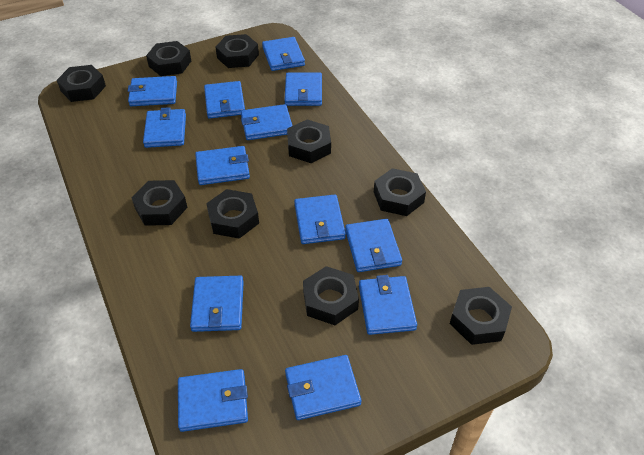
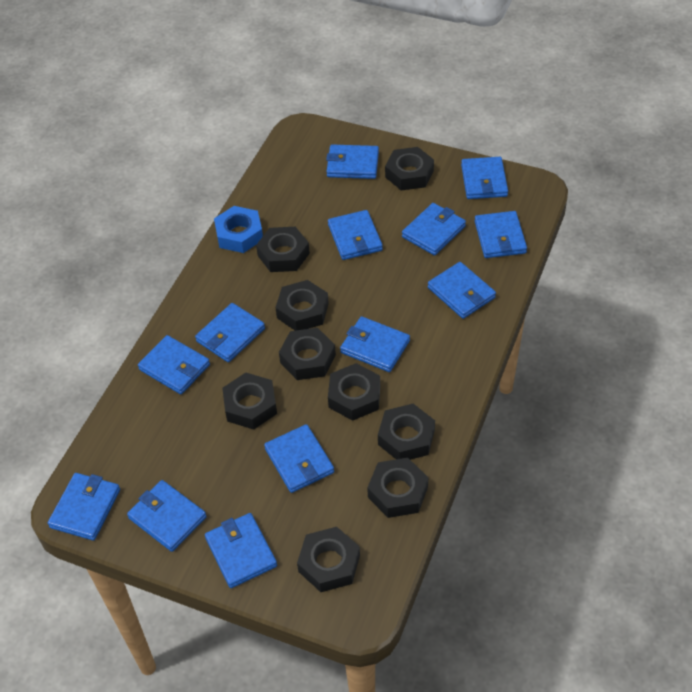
blue nut: none = 0 -> [214,206,263,253] = 1

